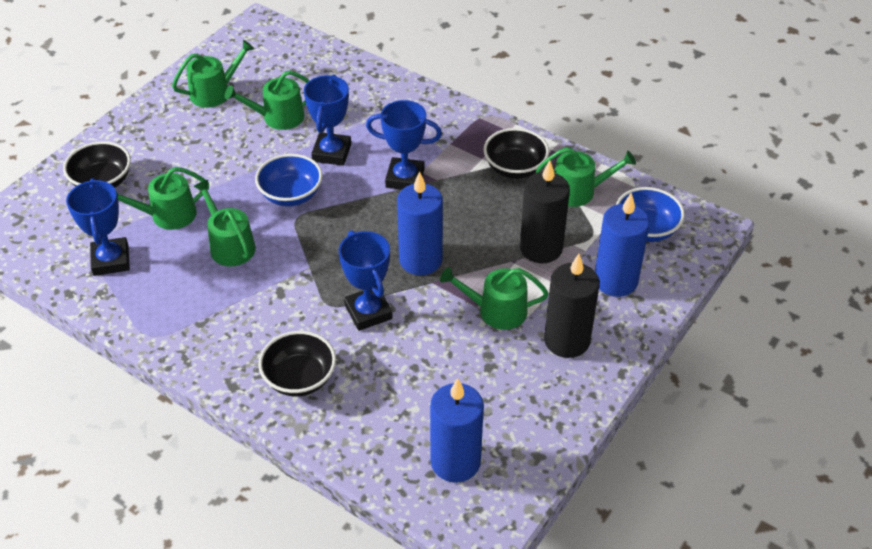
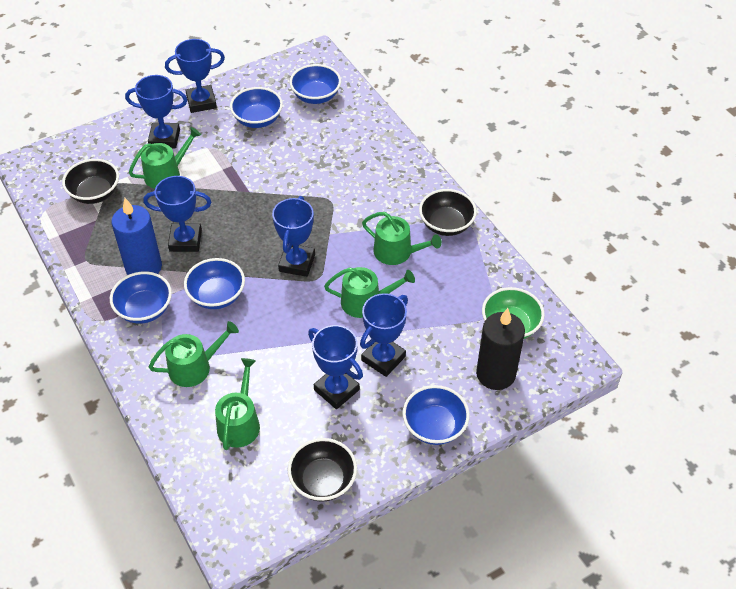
black candle: [520,160,570,263] [544,254,600,358] = 2 -> [476,308,525,390] = 1
blue bowl: [255,154,322,206] [616,187,685,242] = 2 -> [110,272,172,324] [184,258,245,309] [230,87,283,128] [290,64,341,104] [402,385,470,445] = 5
blue candle: [397,171,443,275] [430,378,484,483] [595,192,650,297] = 3 -> [111,198,162,275] = 1
blue trophy: [66,179,130,276] [304,74,351,166] [339,230,393,331] [366,100,442,190] = 4 -> [125,75,187,148] [143,176,211,252] [165,39,225,113] [272,196,315,277] [308,325,363,409] [360,293,408,377] = 6
green bowl: none = 0 -> [482,287,545,339] = 1
green watering can: [116,167,209,230] [172,40,254,108] [193,180,256,266] [225,70,310,130] [440,267,549,330] [536,147,636,207] = 6 -> [129,127,201,189] [149,321,239,387] [215,358,260,450] [324,267,415,318] [362,212,442,265] = 5

